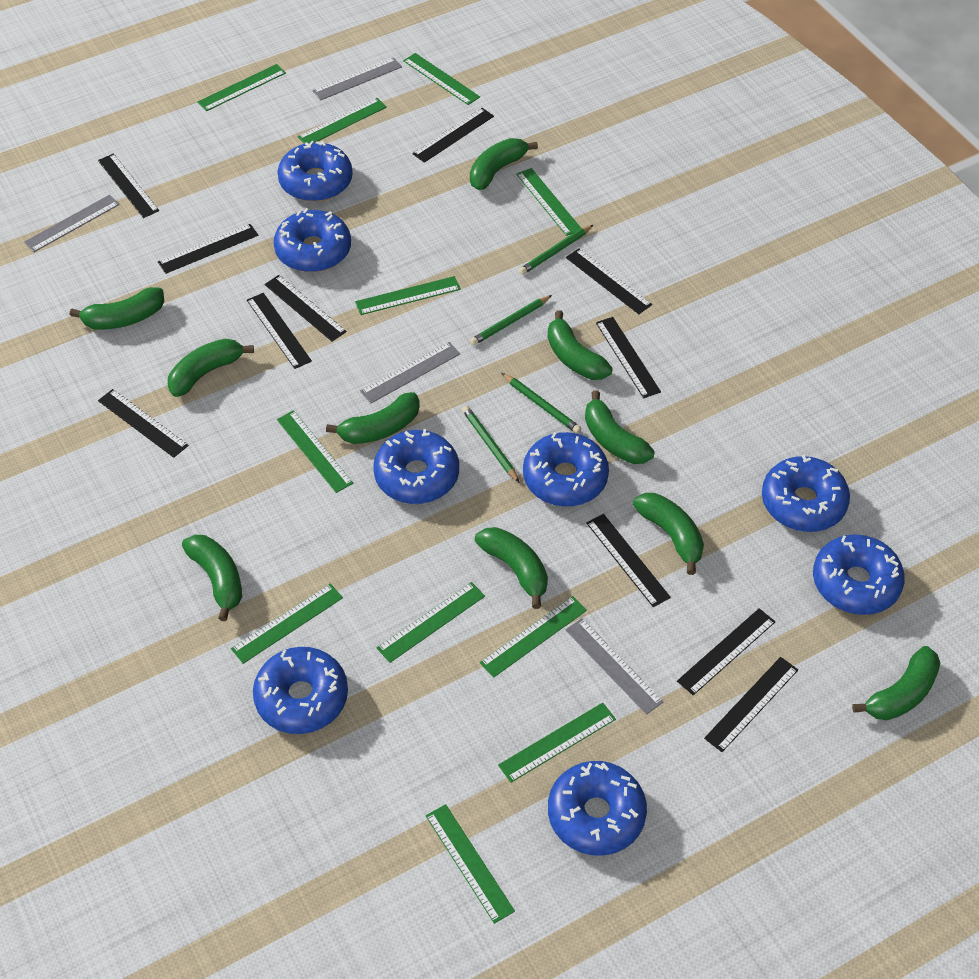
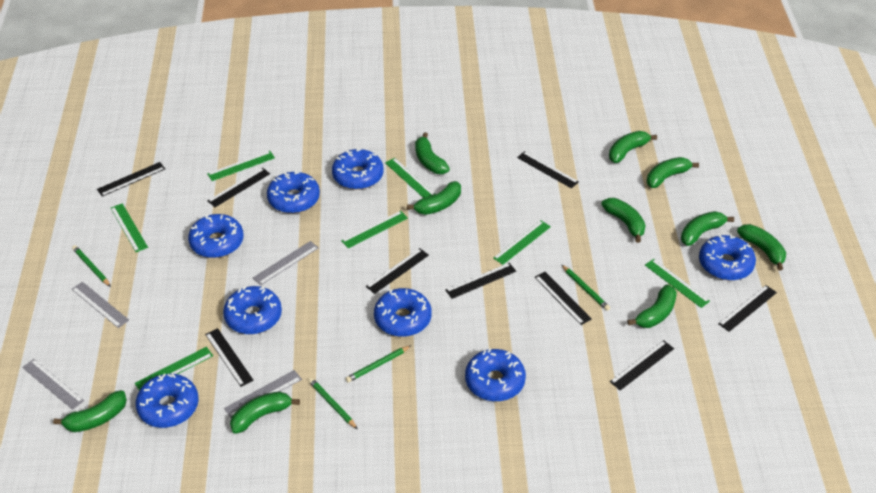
black ruler: [98,153,159,218] [98,389,189,458] [158,224,258,274] [247,293,312,369] [264,275,347,342] [412,108,494,163] [566,249,652,314] [586,514,671,607] [596,317,661,398] [677,608,775,695] [704,657,798,752] = 11 -> [97,162,165,197] [205,328,254,387] [208,168,270,207] [366,248,429,294] [445,263,516,299] [517,151,579,189] [535,272,592,325] [610,340,674,390] [718,285,777,332] = 9
green ruler: [197,64,286,111] [231,584,343,664] [277,410,353,493] [298,98,387,144] [355,276,461,315] [377,582,485,663] [403,53,480,105] [426,804,515,924] [480,596,587,678] [498,703,616,783] [516,168,581,236] = 11 -> [111,203,148,252] [135,347,213,390] [207,151,275,181] [341,211,408,248] [385,158,436,198] [493,221,551,265] [645,259,710,308] = 7

